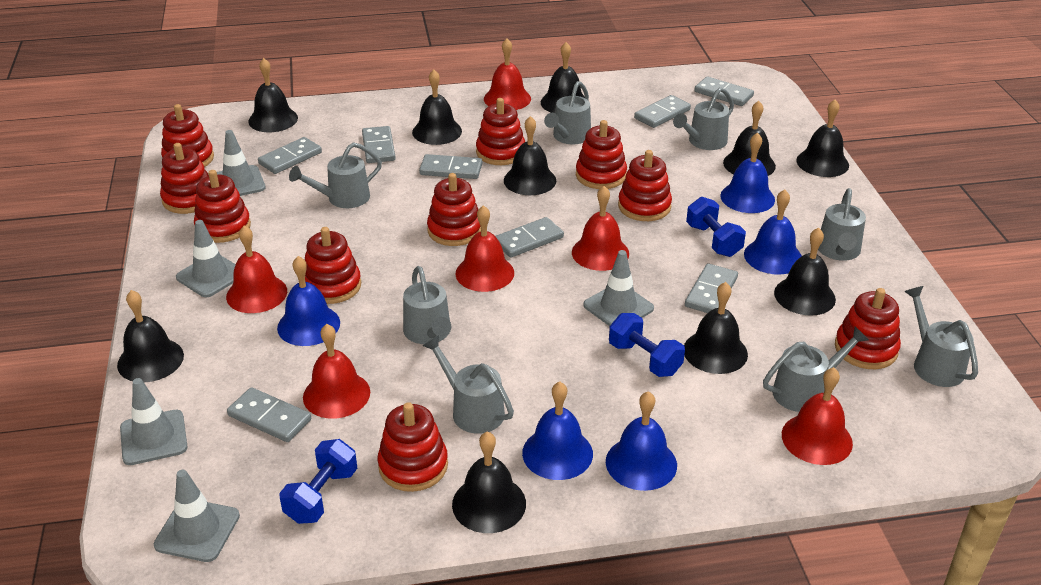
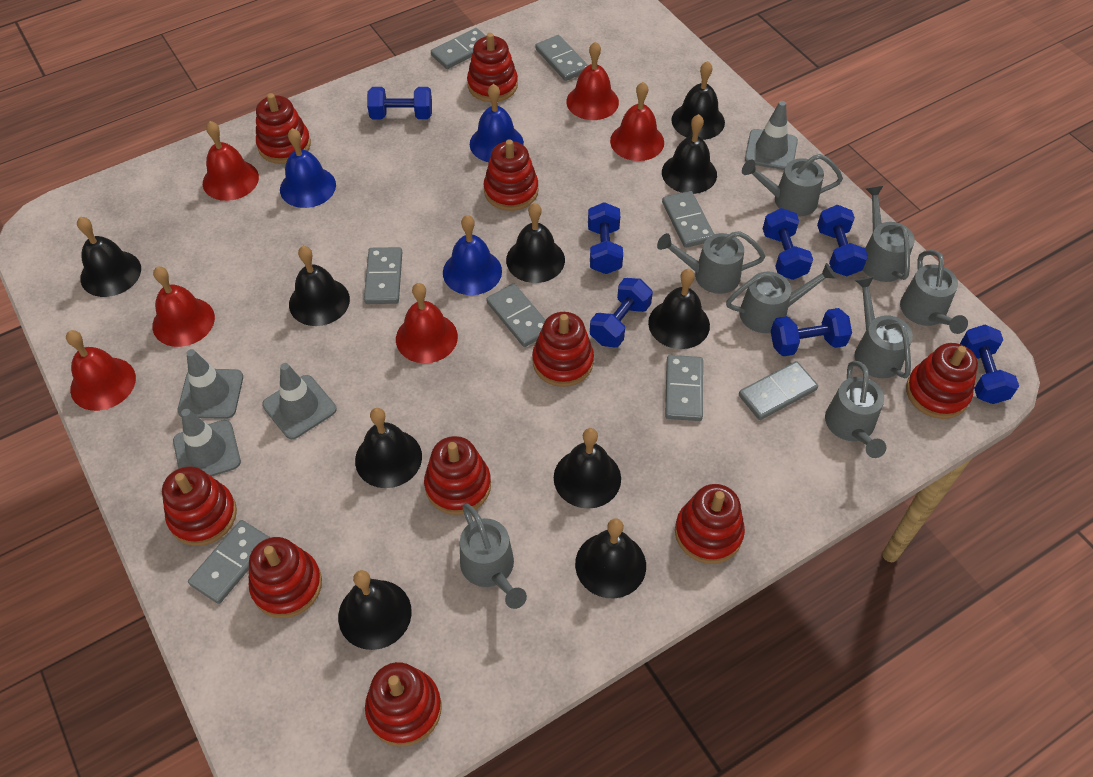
blue bell: [277,256,340,346] [522,382,593,480] [606,391,677,491] [720,133,775,213] [744,190,802,275] = 5 -> [280,128,336,208] [443,215,502,295] [470,84,524,162] = 3
blue dumbbell: [279,439,357,524] [609,313,685,377] [686,197,746,257] = 3 -> [367,87,432,119] [588,202,623,274] [590,278,653,347] [763,208,813,280] [771,308,852,356] [817,205,868,276] [960,325,1019,404] = 7
grey traffic cone: [120,378,188,465] [154,470,240,562] [176,220,236,297] [217,130,266,196] [583,250,654,326] = 5 -> [173,409,241,476] [177,349,243,419] [262,363,336,439] [745,101,798,170] = 4

